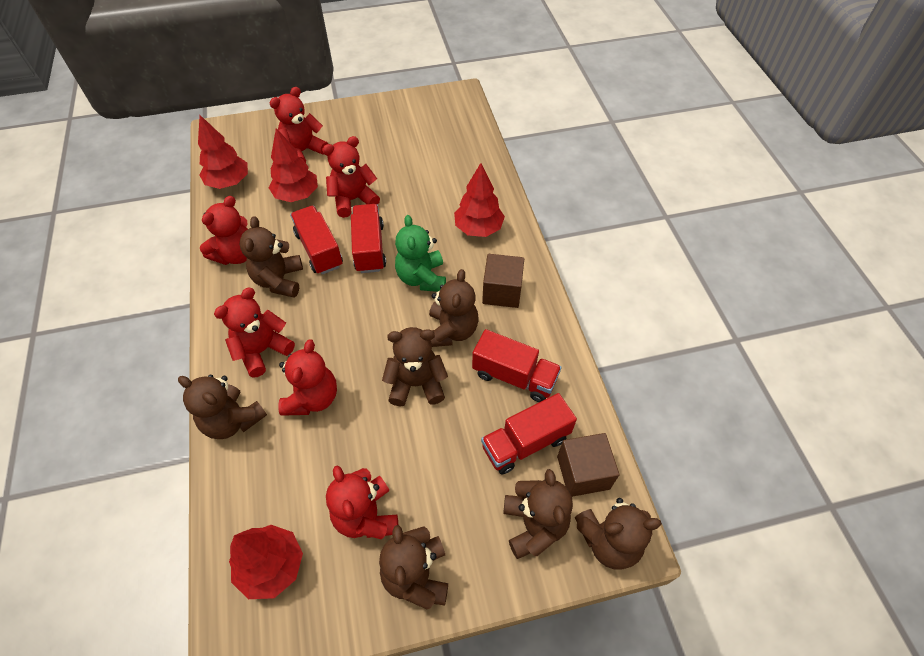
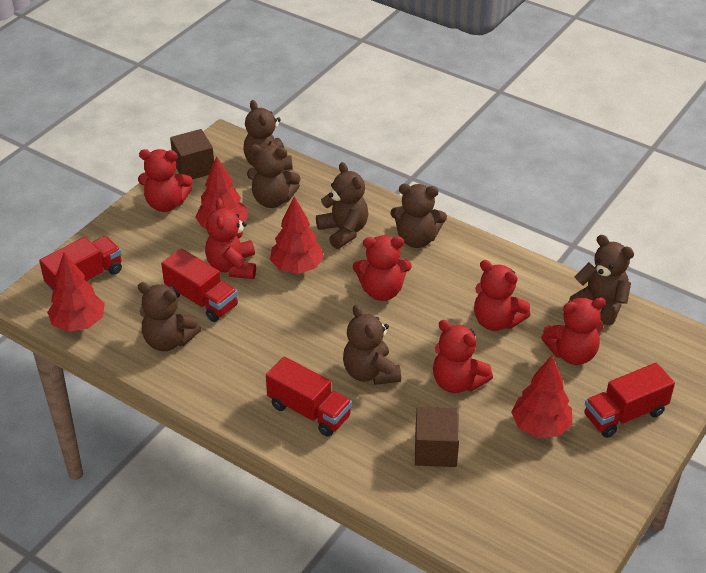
green teddy bear: [395,215,446,292] = 1 -> none = 0

